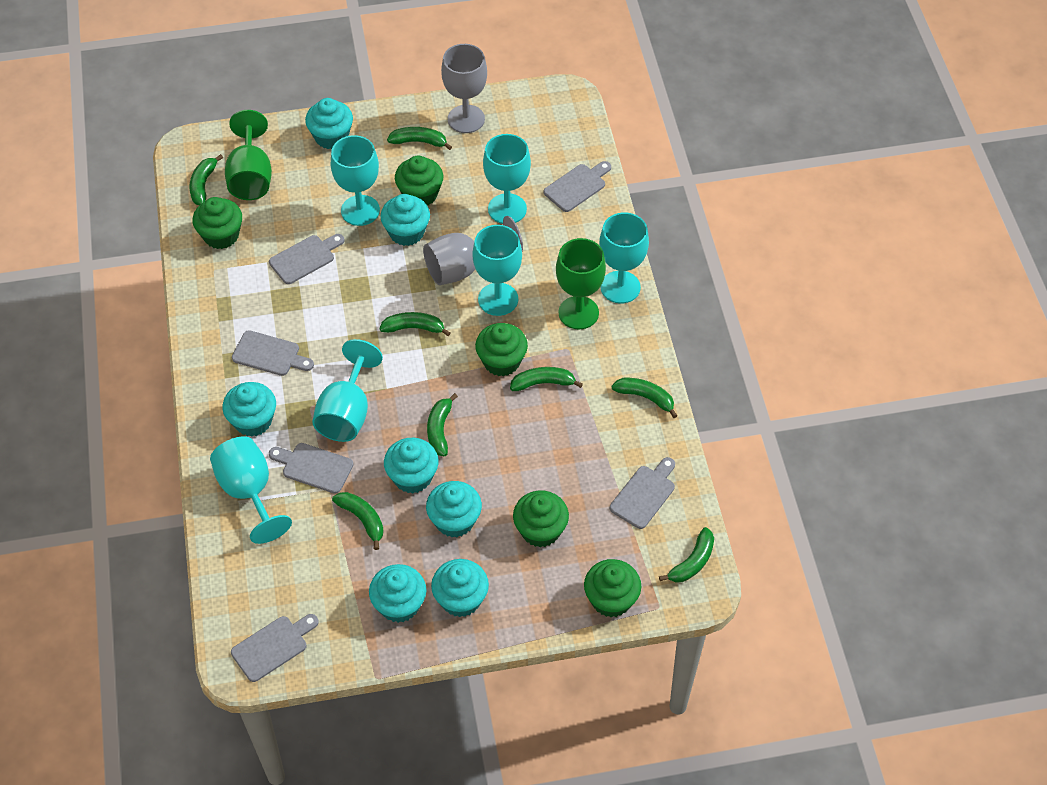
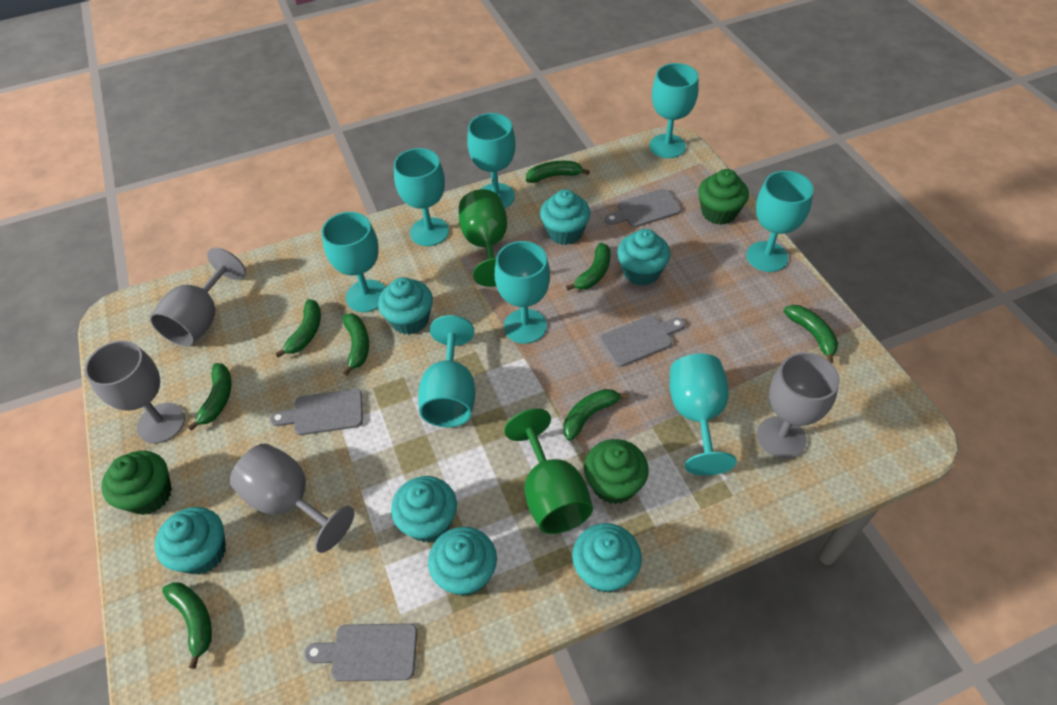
green cupcake: [193,197,242,249] [395,156,443,205] [475,323,528,376] [513,490,569,547] [584,559,641,617] = 5 -> [101,451,172,515] [584,439,649,504] [698,169,749,225] = 3
grey cutting board: [231,614,319,682] [232,330,314,376] [269,234,344,284] [269,443,354,494] [544,161,611,212] [610,457,675,529] = 6 -> [270,389,363,435] [304,623,417,681] [600,316,685,367] [605,189,681,227] = 4
grey goblet: [423,216,523,285] [441,44,487,133] = 2 -> [85,340,185,443] [150,248,246,346] [230,443,354,553] [757,352,840,459] = 4
turquoise goblet: [210,436,292,544] [312,339,383,442] [331,135,380,226] [472,225,522,316] [483,134,531,224] [599,212,649,303] = 6 -> [321,212,386,312] [394,148,449,246] [418,315,475,427] [467,113,515,208] [495,241,550,344] [649,63,699,158] [669,354,737,476] [746,171,814,272] = 8

